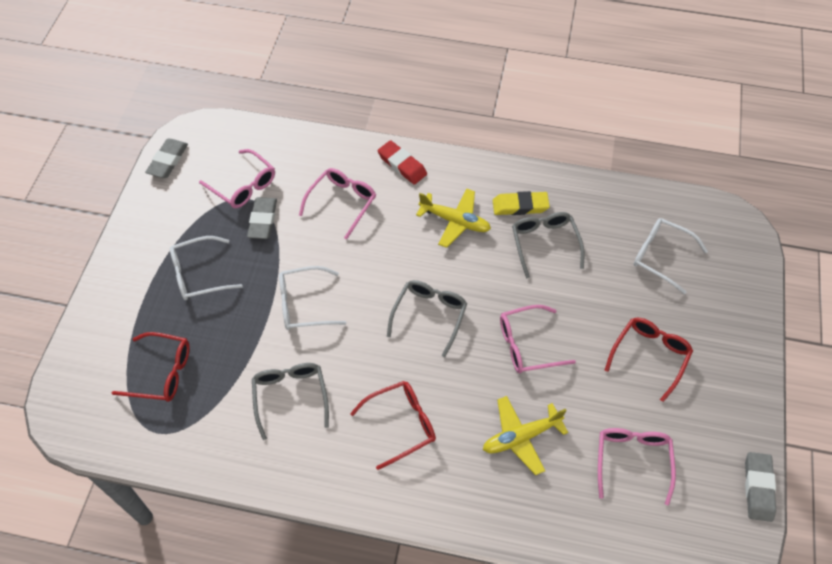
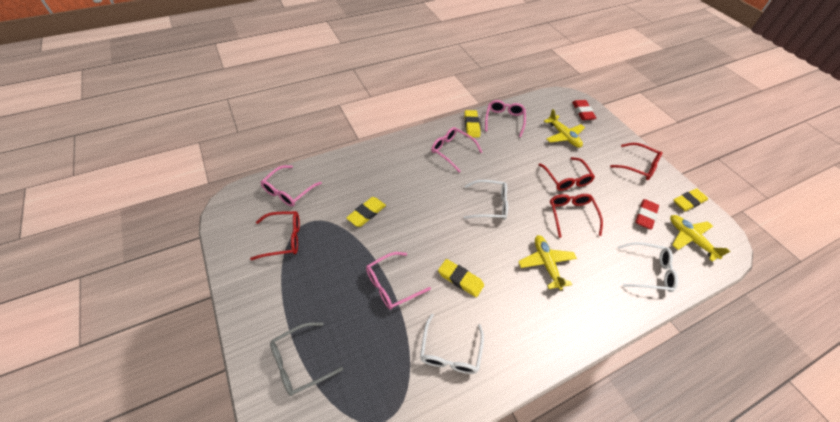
grey eraser: [145,139,188,178] [247,197,277,239] [745,452,776,522] = 3 -> none = 0
grey glasses: [252,363,329,440] [387,280,467,357] [512,212,584,279] = 3 -> [270,322,343,396] = 1
red eraser: [377,140,427,185] = 1 -> [572,100,596,120] [635,199,659,229] = 2
red glasses: [112,332,190,402] [350,381,436,470] [605,318,693,402] = 3 -> [250,211,300,260] [539,157,595,191] [550,194,603,238] [610,143,662,180] = 4
yellow eraser: [493,191,550,215] = 1 -> [346,197,386,227] [438,259,484,297] [464,110,481,138] [674,188,708,211] = 4
yellow plane: [416,189,491,248] [483,396,568,475] = 2 -> [518,235,577,290] [544,109,585,148] [670,215,730,262] = 3

